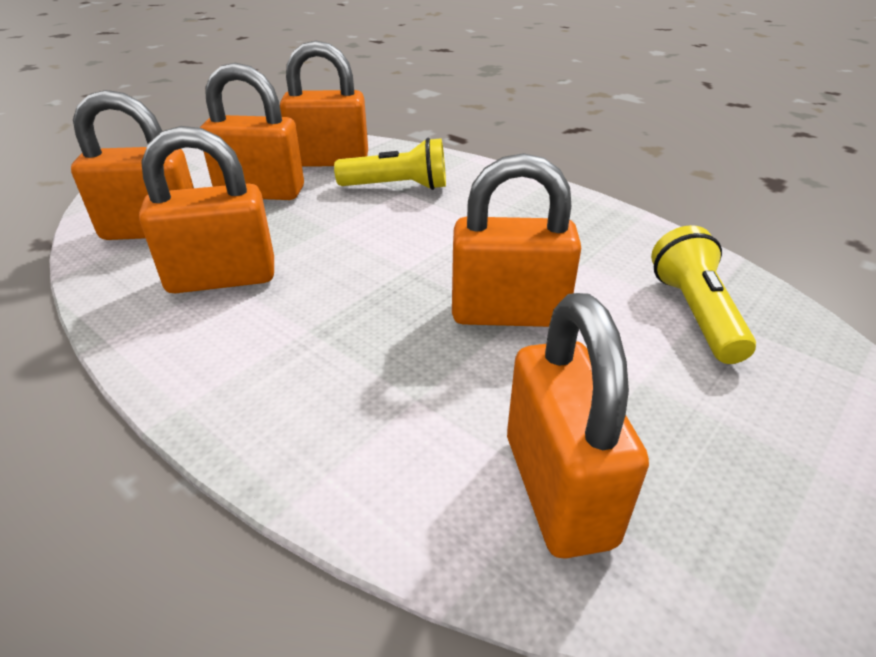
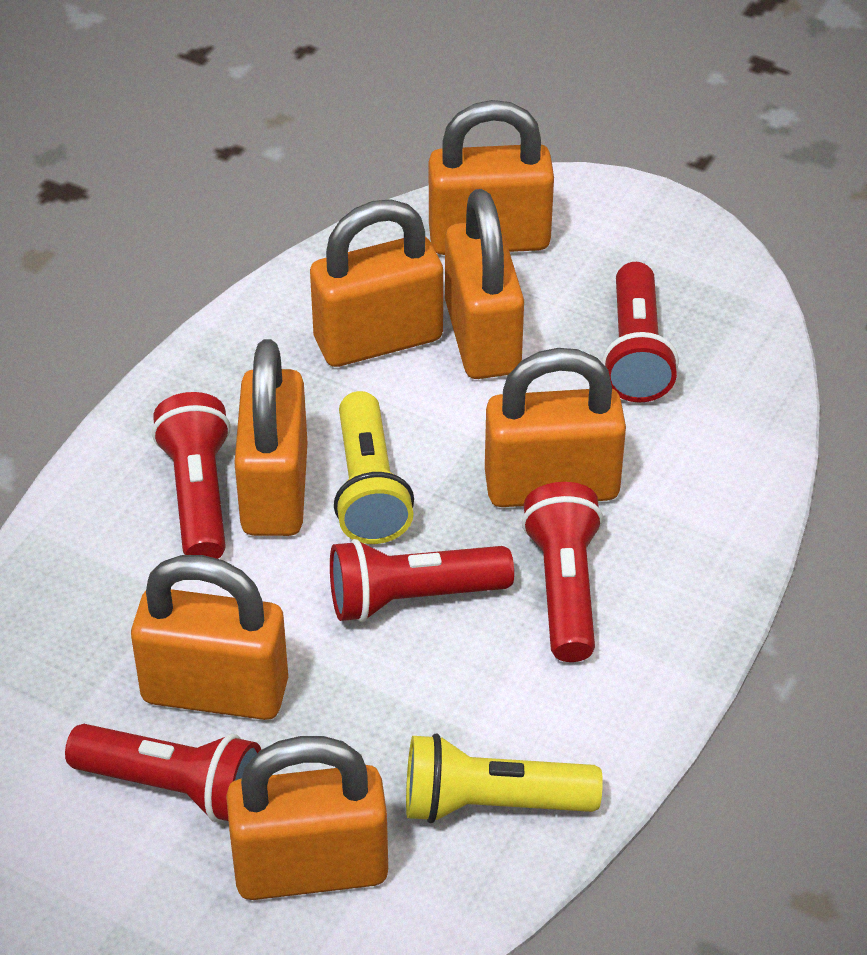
orange padlock: [71,90,194,240] [139,126,274,293] [200,63,304,200] [280,41,368,167] [452,153,581,327] [507,293,649,559] = 6 -> [131,555,288,720] [226,736,388,900] [234,339,308,536] [310,199,443,367] [429,100,554,255] [445,189,524,379] [485,348,626,507] = 7
red flashlight: none = 0 -> [65,724,261,822] [152,392,231,559] [330,539,514,622] [522,482,603,662] [602,262,679,402] = 5

